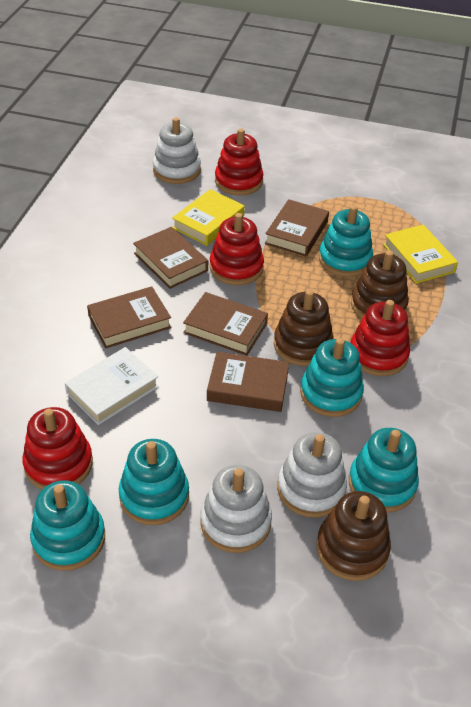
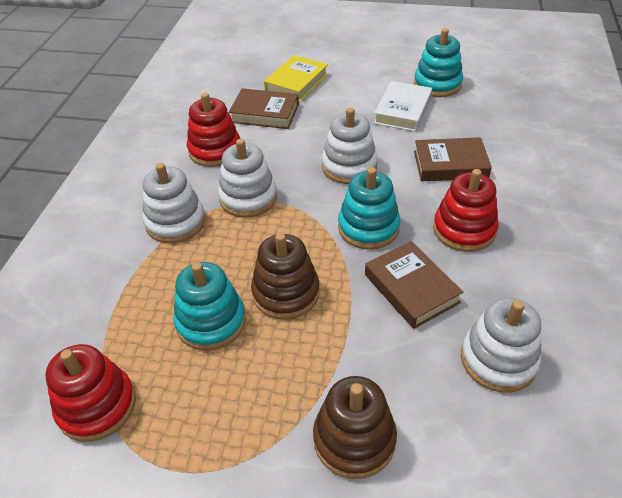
brown book: [87,286,171,348] [133,227,208,289] [183,292,268,356] [207,352,289,412] [265,199,329,256] = 5 -> [229,88,299,129] [365,241,463,329] [414,137,492,181] = 3
brown stacking toy: [274,290,334,366] [316,491,391,581] [351,251,409,319] = 3 -> [251,233,320,320] [313,376,397,479] = 2
red stacking toy: [22,407,93,489] [209,213,264,285] [215,129,263,196] [350,300,410,376] = 4 -> [45,344,136,442] [187,93,240,167] [433,169,498,252] = 3
turquoise stacking toy: [30,480,105,571] [119,439,189,525] [300,338,364,417] [319,205,373,277] [349,428,419,512] = 5 -> [173,262,246,351] [338,167,400,250] [414,28,463,97] = 3
white stacking toy: [153,117,201,184] [200,465,272,553] [277,432,347,518] = 3 -> [143,163,205,243] [218,139,277,218] [322,108,378,184] [461,298,541,393] = 4
yellow book: [172,189,245,246] [383,225,458,284] = 2 -> [264,55,328,102] = 1

